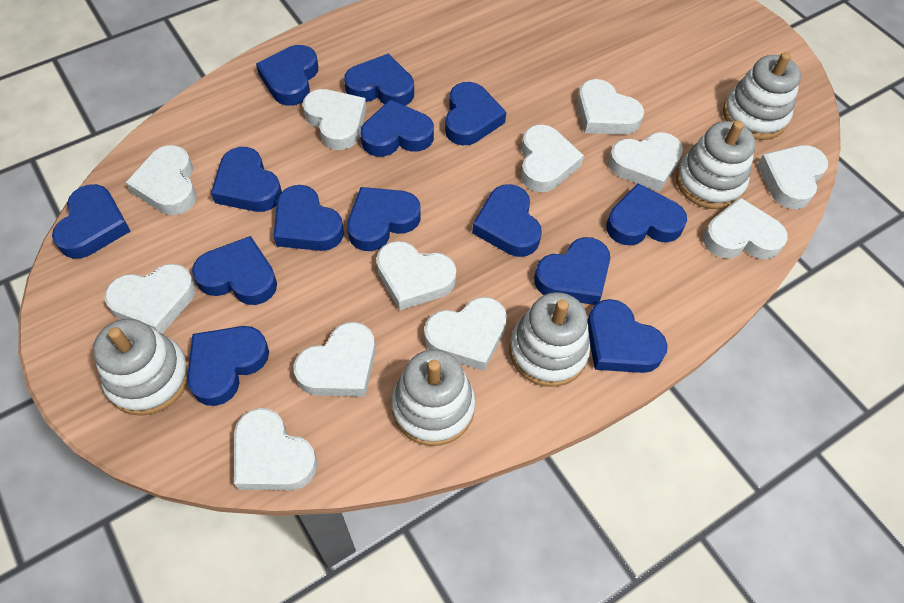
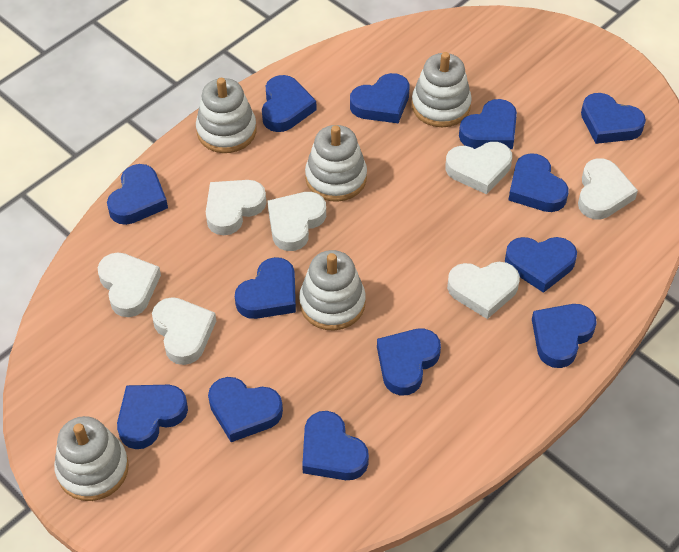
blue heart: [52,184,131,259] [187,326,269,406] [192,236,277,305] [211,147,282,212] [256,45,318,106] [274,185,344,251] [344,53,414,106] [347,187,421,251] [360,99,434,157] [445,82,506,145] [472,184,542,257] [534,237,610,305] [587,299,667,373] [606,183,687,246] = 14 -> [107,164,168,225] [117,385,188,449] [208,377,283,442] [235,257,296,319] [262,75,317,132] [302,411,369,480] [350,73,410,123] [377,328,441,395] [459,99,517,149] [505,237,577,293] [508,153,569,212] [532,304,597,368] [581,93,646,144] = 13
white heart: [104,264,196,333] [125,145,197,215] [234,408,318,490] [294,322,375,396] [303,89,366,150] [376,241,456,310] [424,297,507,371] [521,125,584,192] [577,79,644,135] [608,132,683,192] [703,197,788,259] [757,145,828,209] = 12 -> [98,252,161,317] [152,297,216,365] [206,180,266,235] [268,192,326,251] [445,142,512,194] [447,262,520,319] [578,158,638,219] = 7

